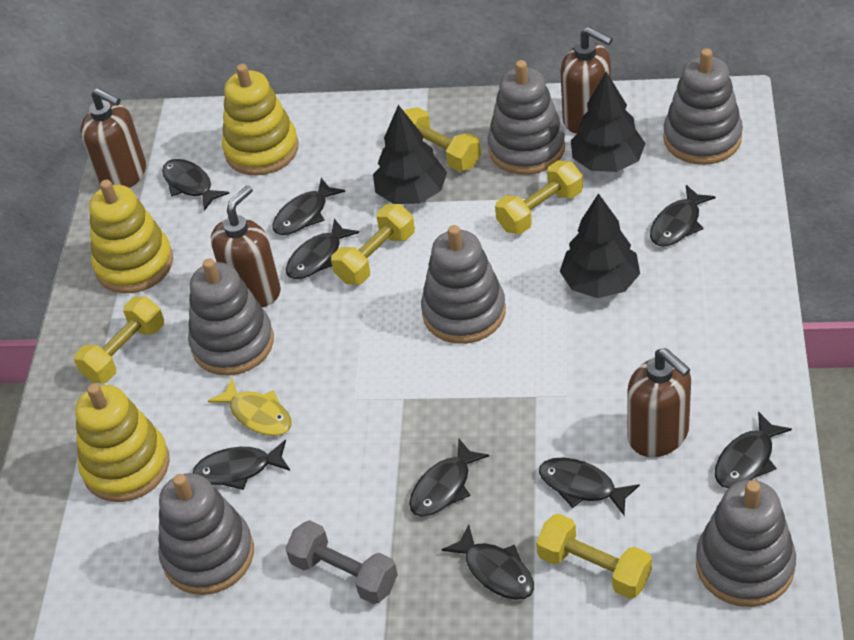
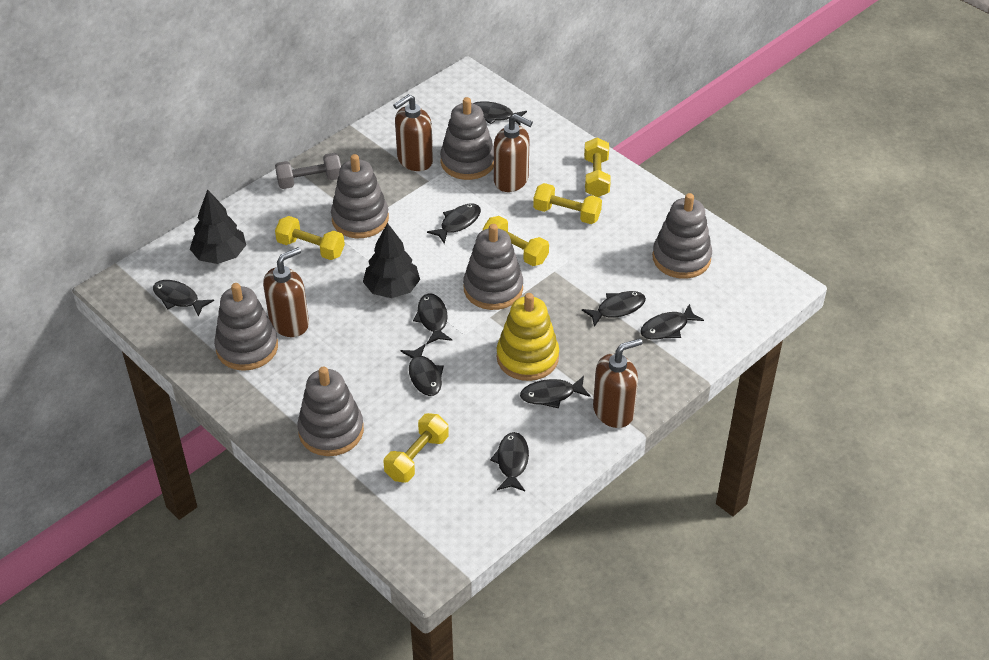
black tree: [373,105,447,204] [560,193,640,298] [571,72,646,172] = 3 -> [190,189,246,264] [363,223,420,298] = 2
yellow fish: [208,378,292,436] = 1 -> none = 0
yellow stacking toy: [75,383,170,502] [89,180,173,293] [222,64,298,176] = 3 -> [497,293,559,381] = 1

